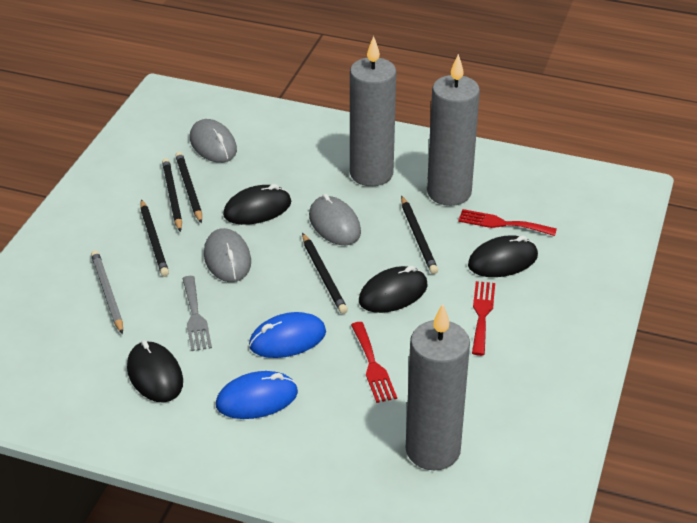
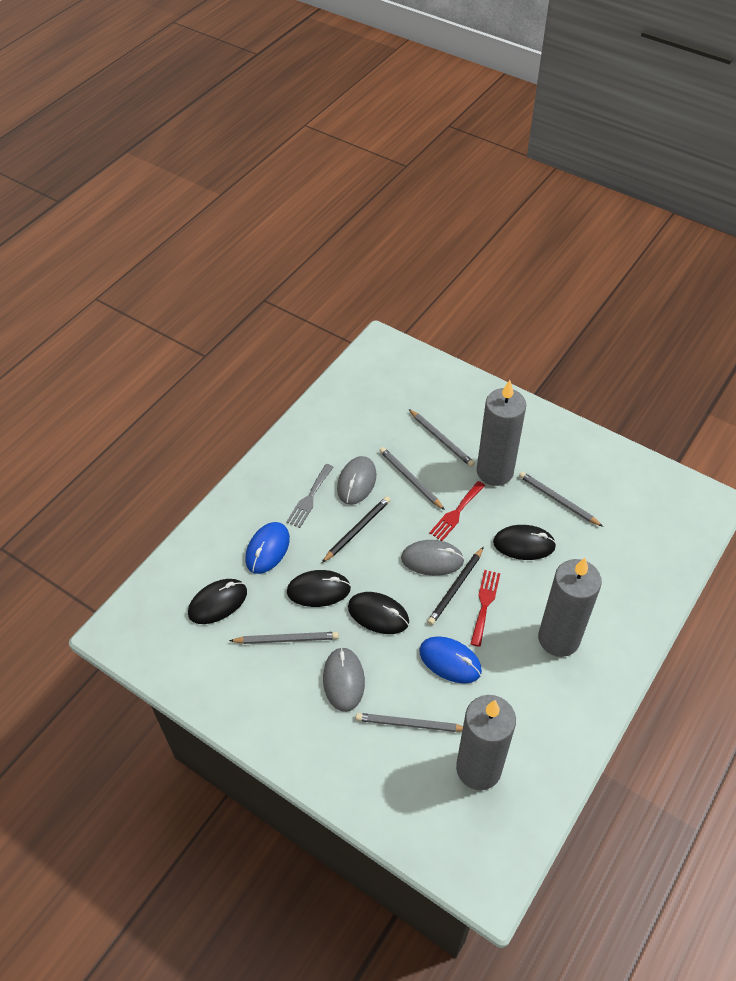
black pencil: [140,199,169,277] [162,158,182,232] [175,152,202,223] [302,233,348,314] [401,196,438,274] = 5 -> [322,496,390,563] [427,547,484,625] = 2
grey pencil: [91,250,123,334] = 1 -> [229,632,339,644] [356,713,463,732] [379,447,445,510] [409,409,475,467] [519,472,603,527] = 5
red fork: [351,322,397,403] [458,209,557,236] [472,281,495,356] = 3 -> [429,481,485,541] [470,570,500,647] = 2

